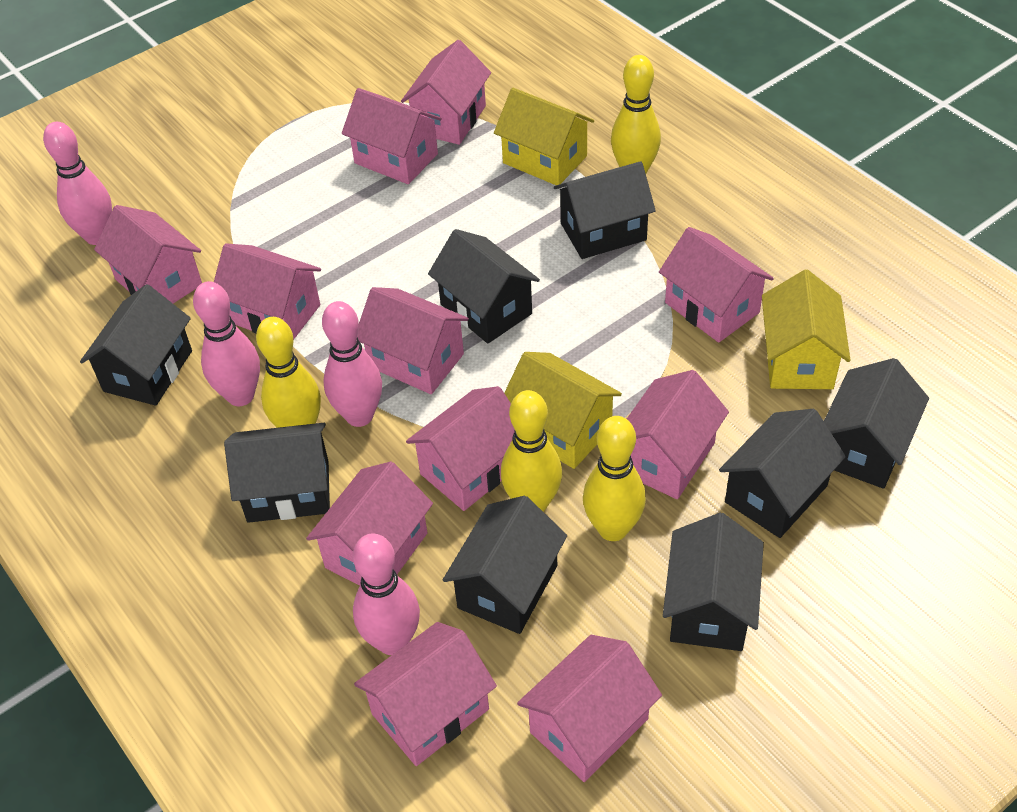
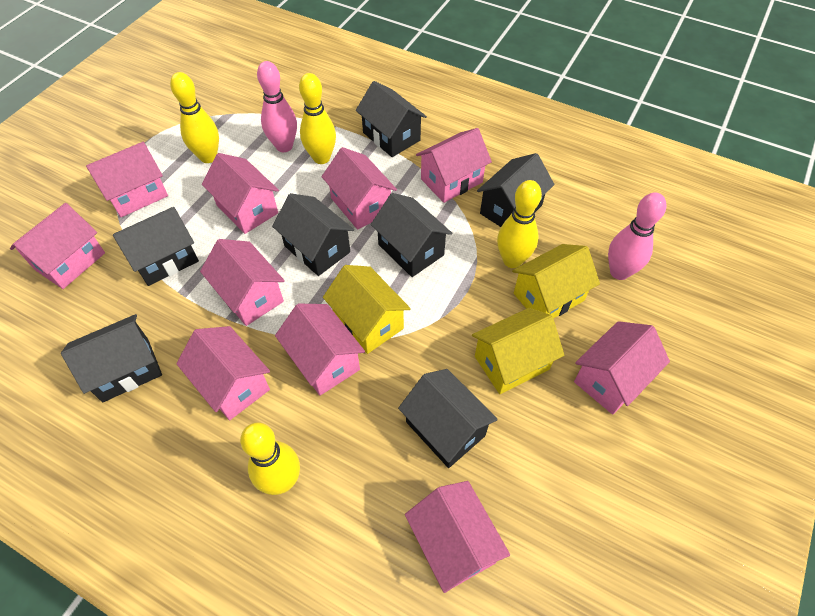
black house: [80,284,192,406] [224,423,330,523] [428,229,540,343] [443,496,567,634] [554,161,656,259] [663,513,764,651] [719,409,846,538] [824,358,929,489] = 8 -> [61,314,162,402] [113,207,199,286] [272,193,354,276] [356,81,427,157] [371,193,452,277] [398,369,498,468] [477,153,554,227] = 7
pink bowling pin: [43,122,112,245] [193,281,260,406] [322,301,382,427] [353,534,420,655] = 4 -> [257,61,297,152] [608,192,667,280] = 2
pink house: [94,205,202,303] [214,243,321,340] [306,461,433,586] [342,88,442,184] [354,622,497,766] [357,287,469,394] [401,40,491,145] [406,386,515,511] [517,635,662,782] [627,370,729,499] [659,227,774,343] = 11 -> [10,203,105,289] [86,142,168,217] [176,326,270,420] [200,239,285,326] [202,153,279,234] [275,304,365,396] [322,147,397,230] [405,481,510,593] [416,128,492,203] [574,321,670,415] = 10

